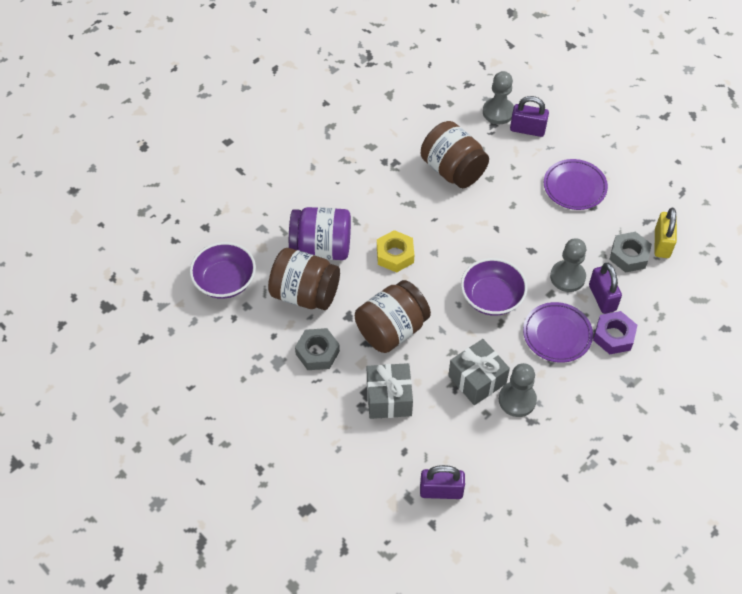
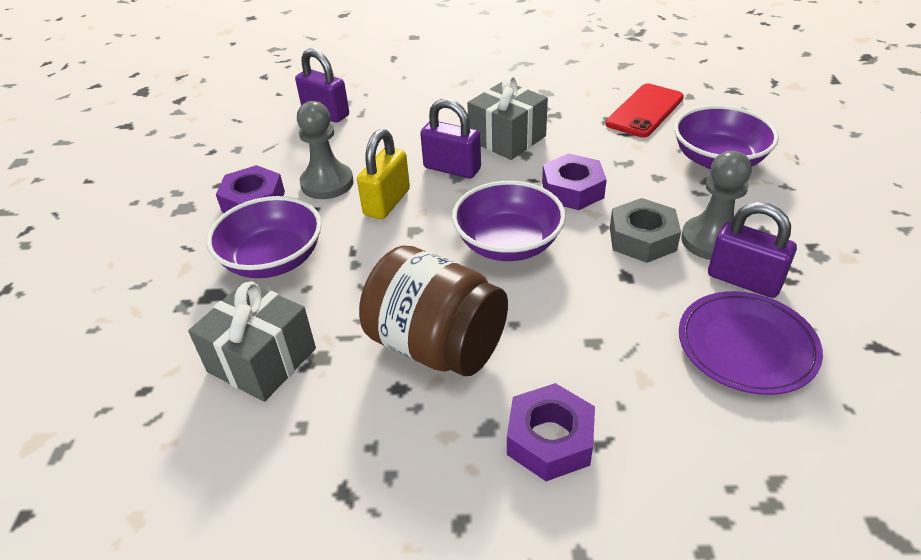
brown jar: [268,248,340,310] [355,280,431,353] [421,121,489,188] = 3 -> [359,245,508,376] = 1
grey nut: [295,328,340,370] [609,232,652,273] = 2 -> [610,198,681,263] = 1
grey pawn: [483,71,514,124] [499,363,537,417] [550,238,586,292] = 3 -> [297,101,354,199] [681,151,752,260] = 2
purple bowl: [190,242,256,299] [461,258,528,316] = 2 -> [206,196,322,278] [452,181,566,261] [674,105,779,170] = 3
purple jar: [289,207,351,260] = 1 -> none = 0
purple nut: [593,311,638,354] = 1 -> [216,165,285,213] [507,383,595,481] [542,153,607,210] = 3
purple plate: [523,302,593,363] [544,159,608,210] = 2 -> [679,291,823,395] = 1
red phone: none = 0 -> [606,84,684,138] = 1
yellow nut: [377,230,414,273] = 1 -> none = 0

